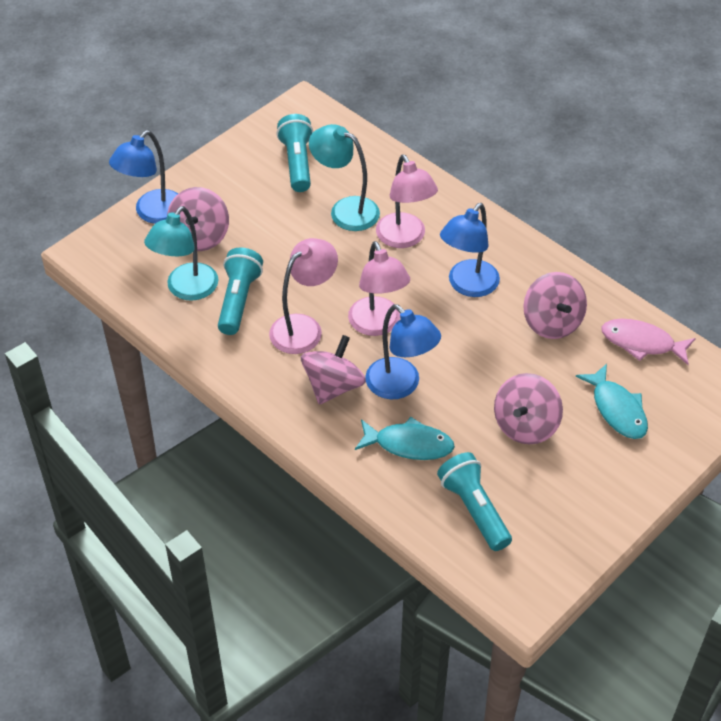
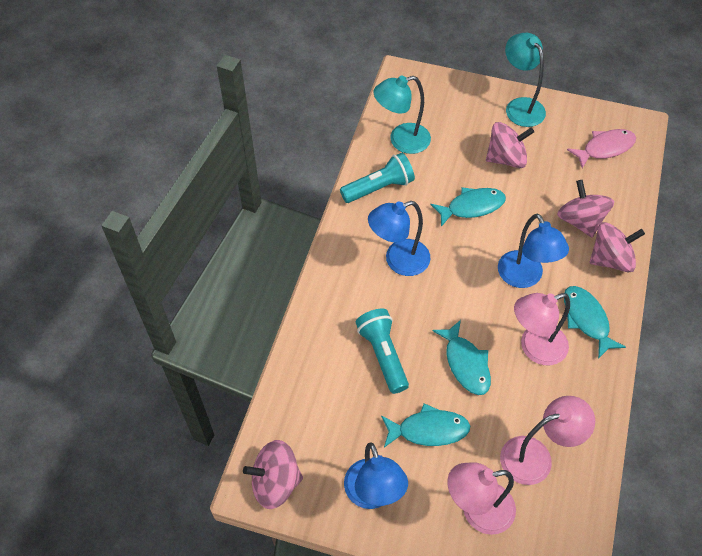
turquoise fish: [355,417,455,460] [576,364,648,439] = 2 -> [381,403,470,447] [430,187,506,227] [432,320,491,395] [564,286,626,359] = 4
turquoise flashlight: [218,247,263,335] [277,114,313,192] [437,452,512,551] = 3 -> [340,153,415,203] [356,308,409,394] = 2

